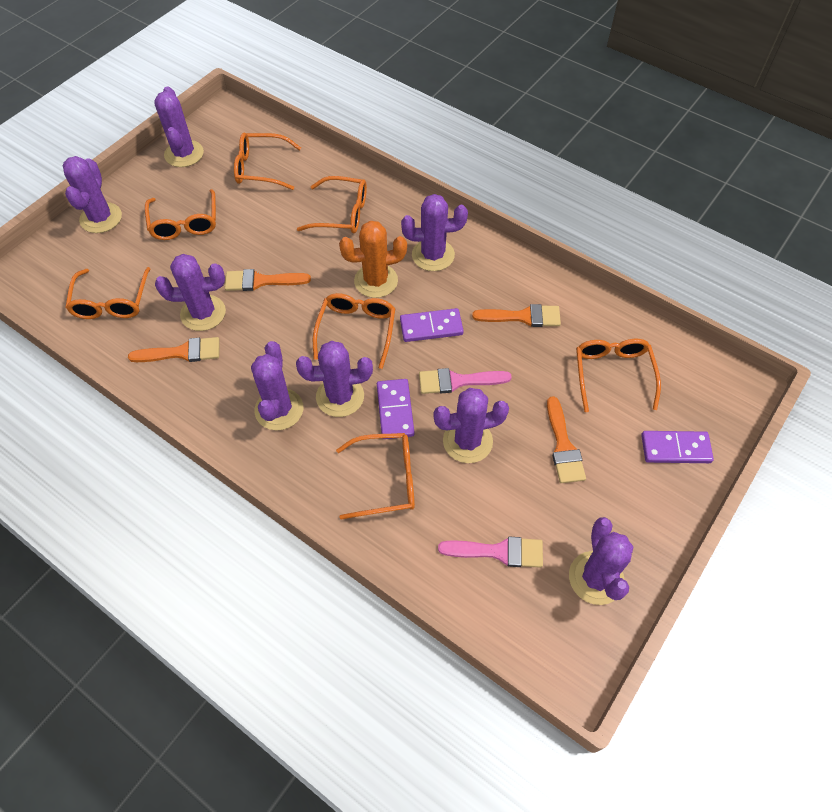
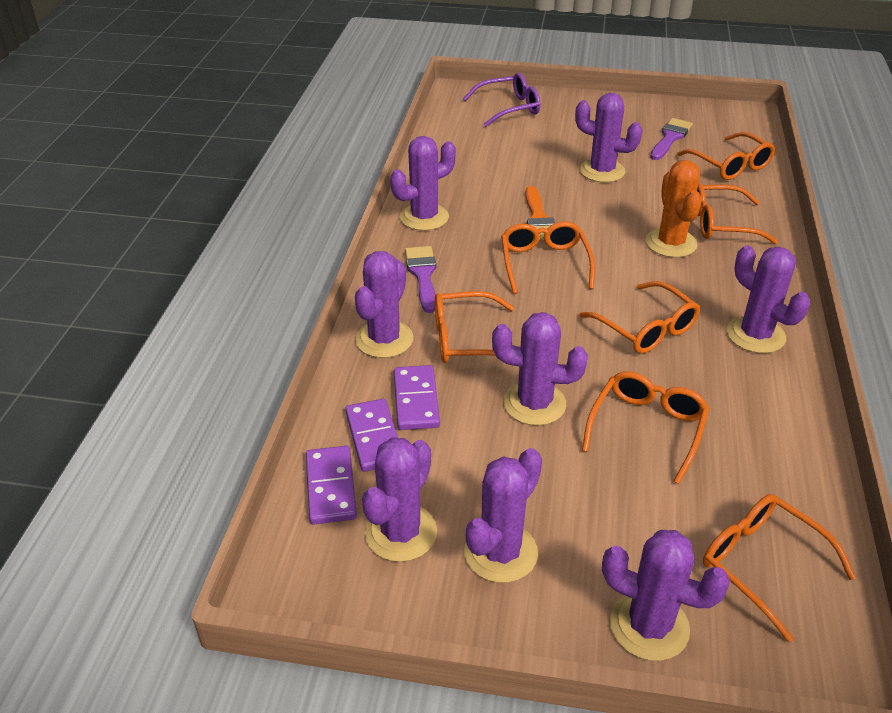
orange brush: [128,337,220,362] [225,269,311,291] [472,304,561,327] [547,396,586,483] = 4 -> [525,186,555,240] = 1
pink brush: [419,368,512,394] [438,537,543,568] = 2 -> none = 0
purple brush: none = 0 -> [405,246,436,313] [650,118,693,160] = 2
purple glasses: none = 0 -> [463,73,540,127] = 1

